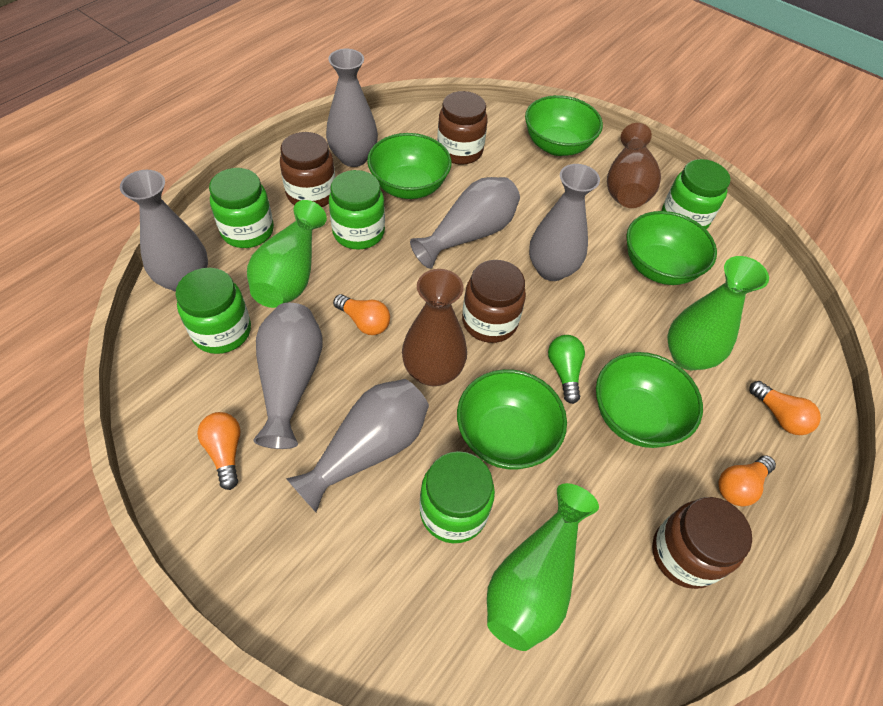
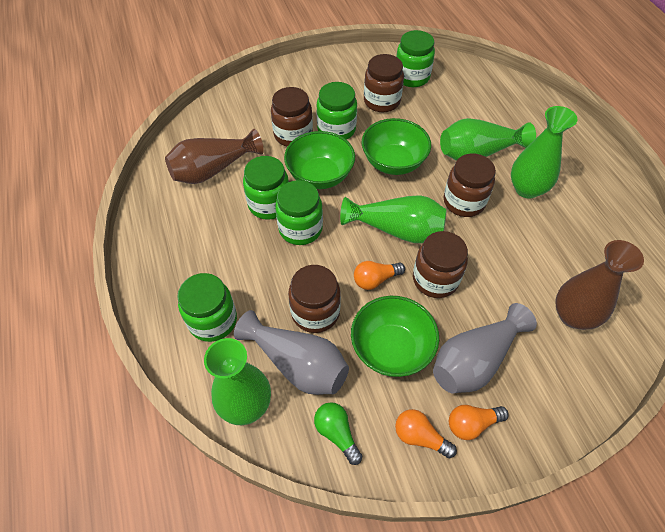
brown jar: [280,132,335,207] [437,91,488,165] [462,260,526,343] [652,497,752,589] = 4 -> [271,87,313,147] [288,265,341,333] [364,54,404,112] [413,231,468,298] [443,154,496,217] = 5
green bowl: [367,133,451,199] [457,369,567,470] [525,95,603,156] [596,352,703,448] [626,211,717,285] = 5 -> [284,131,355,189] [351,296,439,377] [361,118,431,175] = 3
green vase: [247,200,327,308] [487,483,599,651] [667,256,769,370] = 3 -> [204,338,271,425] [340,195,447,243] [440,118,536,161] [511,106,578,199] = 4
grey vase: [120,170,208,292] [253,303,323,449] [286,379,429,512] [326,49,378,167] [410,177,520,269] [529,164,600,281] = 6 -> [234,310,349,395] [433,303,537,393] = 2
orange light bulb: [197,412,240,490] [333,294,390,335] [718,455,776,506] [750,381,821,435] = 4 -> [354,261,405,290] [395,409,457,458] [449,405,509,440] = 3

